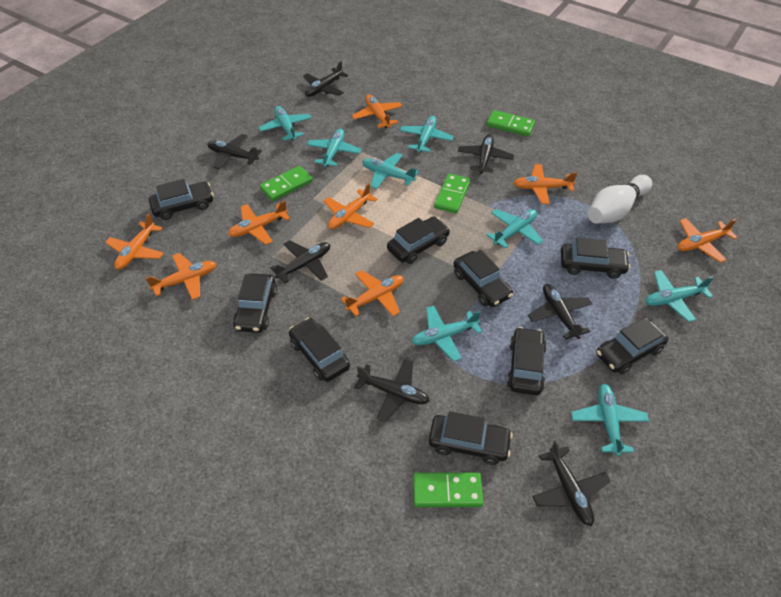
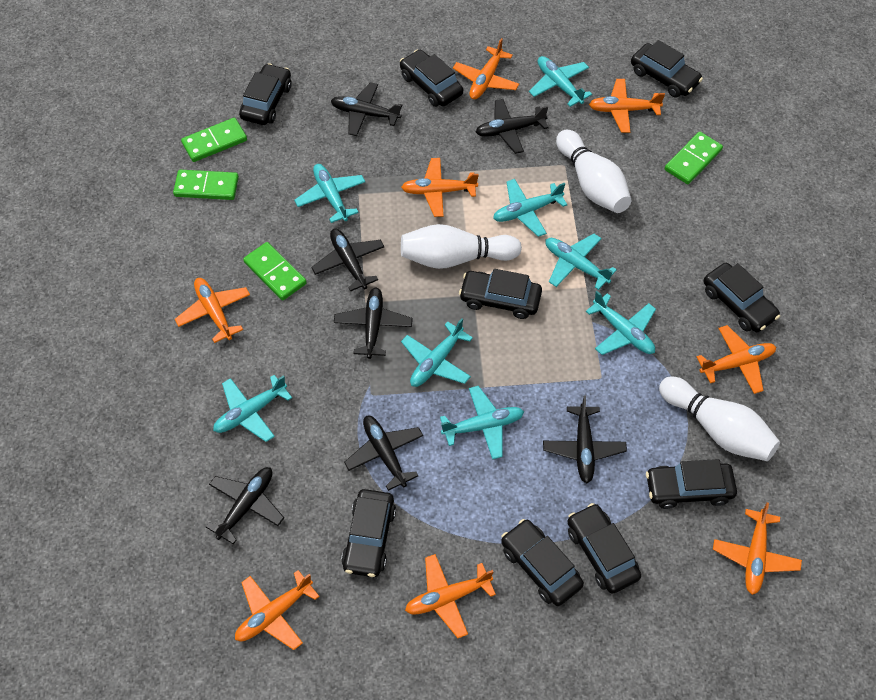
white bowling pin: [587,175,652,224] = 1 -> [401,224,522,269] [556,130,631,213] [659,376,780,461] = 3

